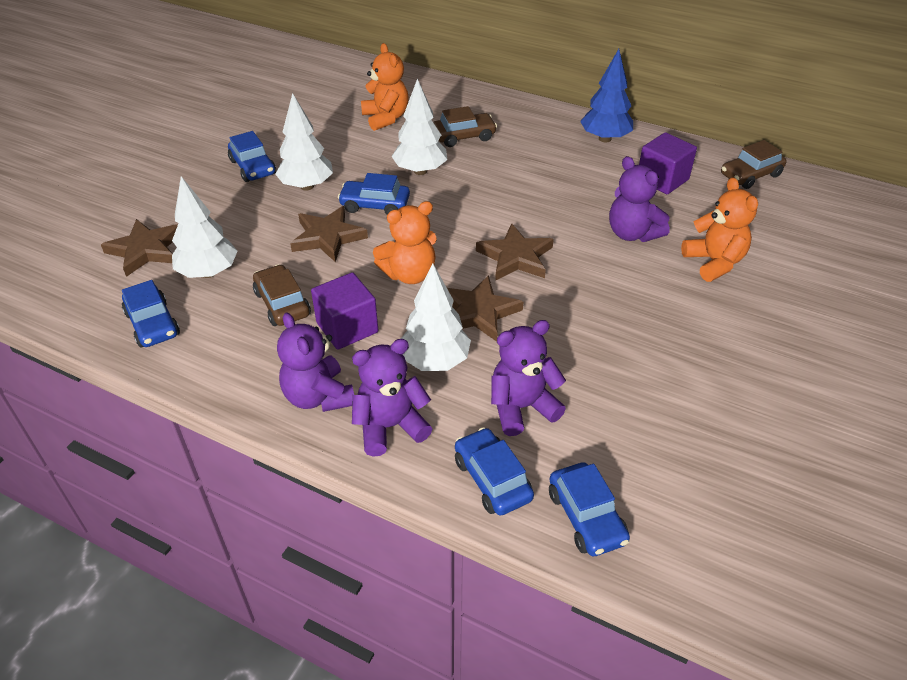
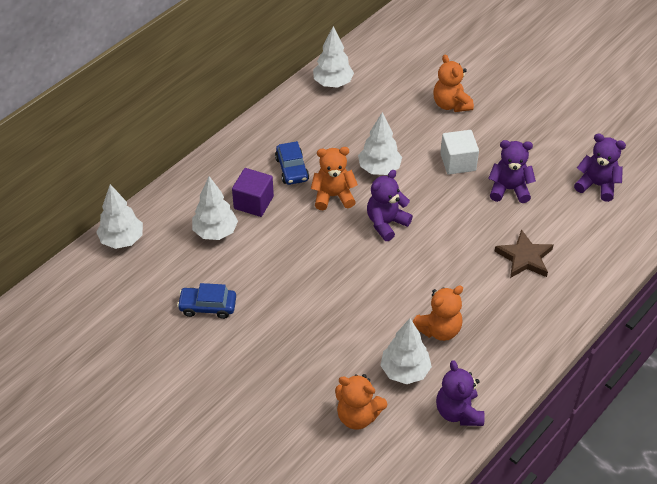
blue car: [122,280,180,348] [228,131,276,182] [338,173,410,215] [455,427,534,516] [549,462,630,556] = 5 -> [177,283,236,319] [275,141,309,185] = 2
blue tree: [580,49,633,143] = 1 -> none = 0
brown car: [253,264,311,326] [433,106,497,147] [721,140,787,189] = 3 -> none = 0
brown star: [101,219,178,277] [290,206,368,262] [447,275,523,342] [476,223,554,281] = 4 -> [494,229,553,278] = 1
orange teddy bear: [361,43,409,131] [373,201,437,284] [681,177,758,282] = 3 -> [311,147,358,210] [335,374,387,430] [412,285,463,341] [433,54,474,112] = 4
purple cube: [311,272,378,350] [639,132,697,194] = 2 -> [232,168,274,217] = 1
white cube: none = 0 -> [440,130,479,175] = 1
white tree: [172,176,237,278] [275,93,333,191] [392,79,447,175] [401,263,471,371] = 4 -> [96,184,143,249] [192,176,238,240] [313,26,354,88] [358,112,402,175] [380,319,432,384] = 5

